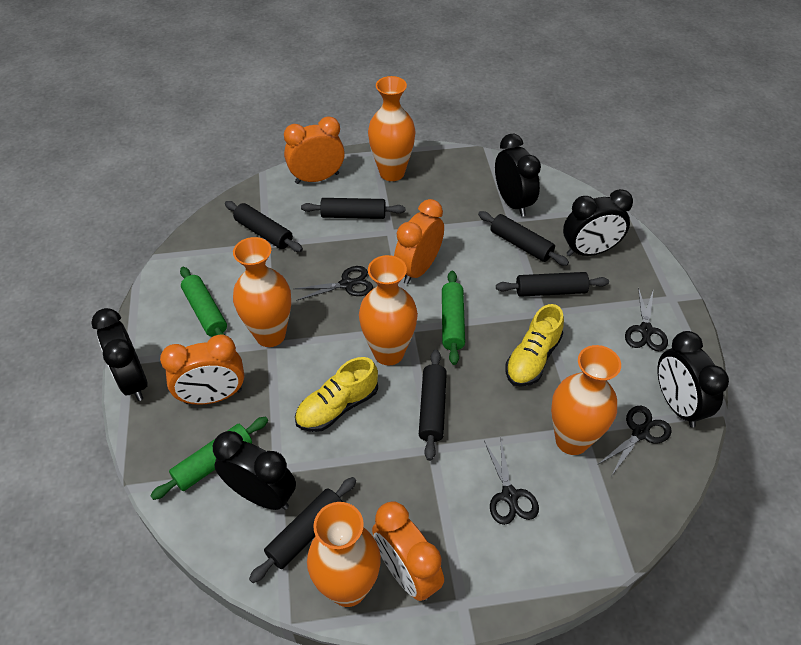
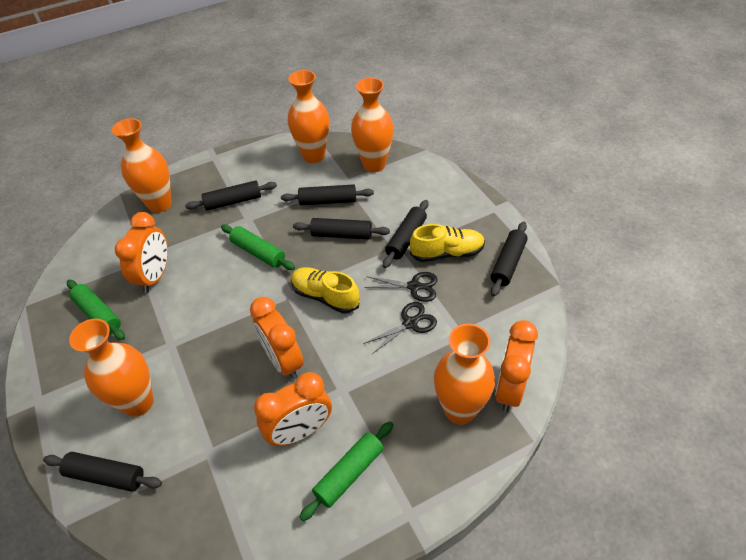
black clock: [91,308,148,401] [213,431,296,510] [495,134,541,217] [563,189,633,256] [657,331,729,428] = 5 -> none = 0
black scissors: [294,266,373,301] [484,437,539,525] [597,406,672,475] [625,287,668,351] = 4 -> [363,302,437,354] [364,272,438,302] = 2

